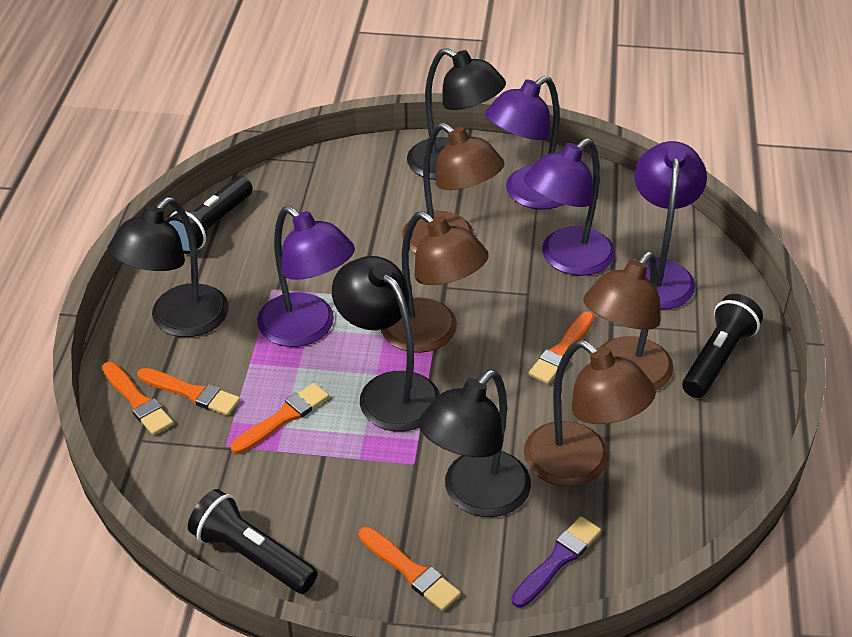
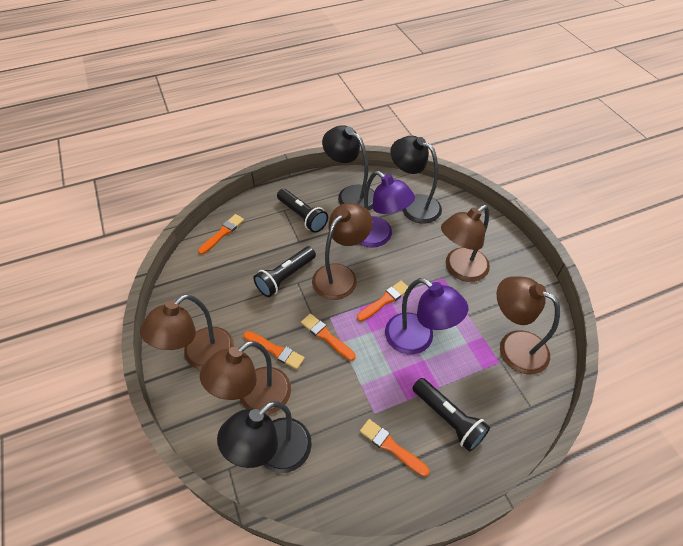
black lamp: [107,197,229,337] [332,256,440,432] [407,48,506,180] [418,369,531,517] = 4 -> [217,401,312,473] [322,125,374,211] [390,136,442,224] = 3
brown lamp: [381,211,489,353] [402,123,505,254] [524,340,656,487] [583,252,674,390] = 4 -> [140,294,234,370] [200,341,291,415] [312,203,373,300] [441,205,490,282] [497,277,560,375] = 5
purple brush: [512,516,601,608] = 1 -> none = 0
purple lamp: [257,206,355,347] [485,76,564,210] [524,138,615,276] [634,141,707,309] = 4 -> [359,171,415,248] [385,278,468,355] = 2

